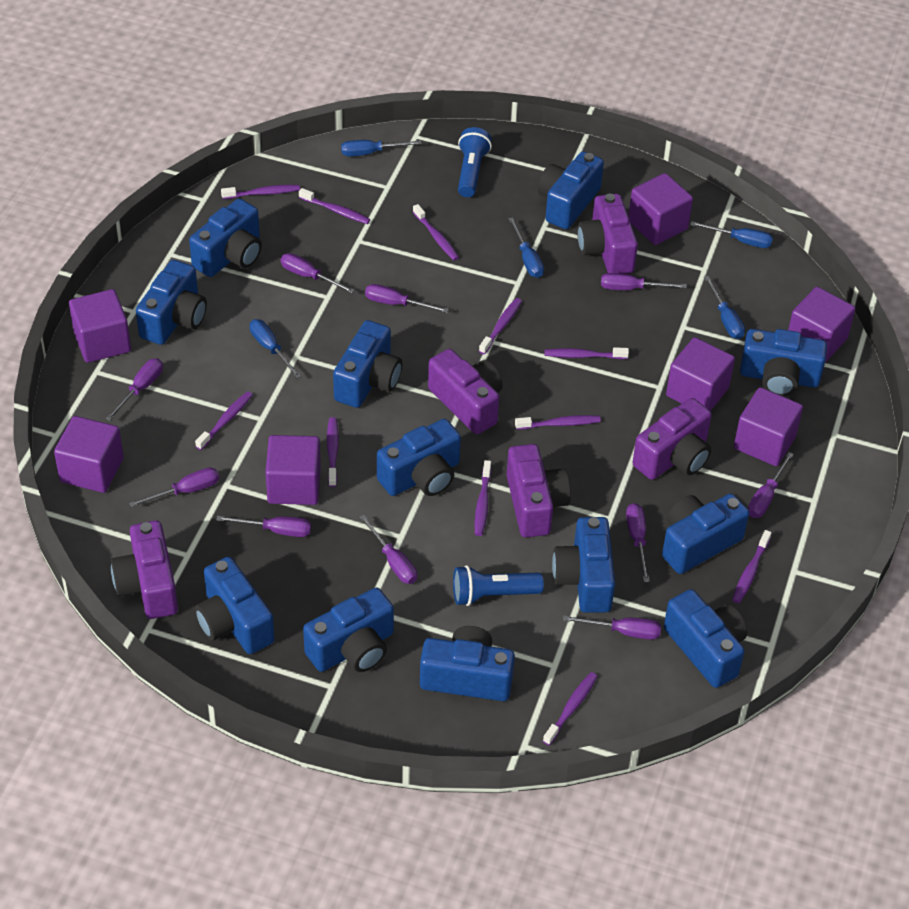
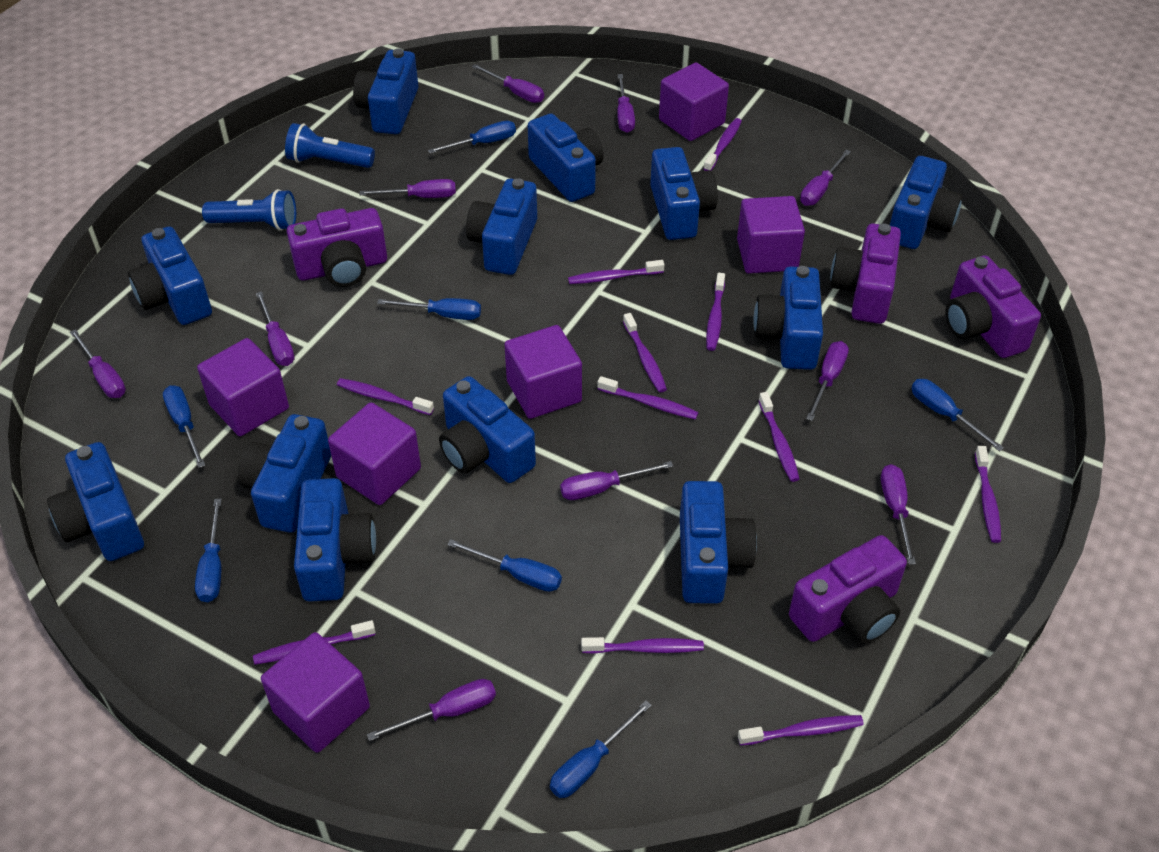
blue screwdriver: [250,319,301,378] [341,140,421,156] [508,217,544,278] [690,221,773,248] [704,276,745,339] = 5 -> [163,385,206,468] [195,498,222,602] [377,298,481,320] [428,121,516,154] [447,539,562,592] [550,700,652,798] [911,379,1004,452] = 7
purple camera: [111,520,178,619] [428,349,502,434] [506,444,571,537] [577,194,638,274] [632,398,712,480] = 5 -> [287,208,387,287] [789,535,907,644] [830,223,901,324] [946,255,1041,358] = 4
purple cube: [54,416,124,493] [69,289,131,363] [265,435,321,505] [628,173,693,245] [666,337,735,411] [734,387,803,466] [788,287,855,362] = 7 -> [197,338,289,436] [261,632,370,753] [328,402,421,505] [505,325,582,419] [659,62,729,141] [737,196,805,274] = 6

